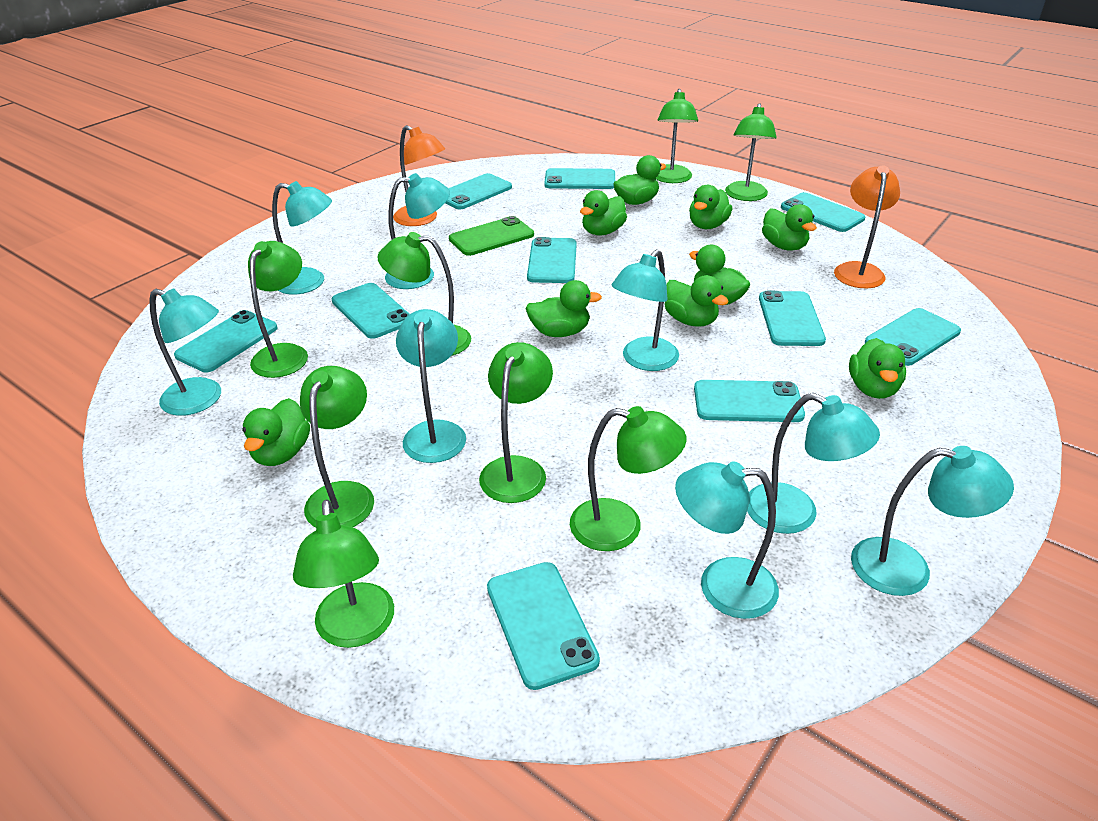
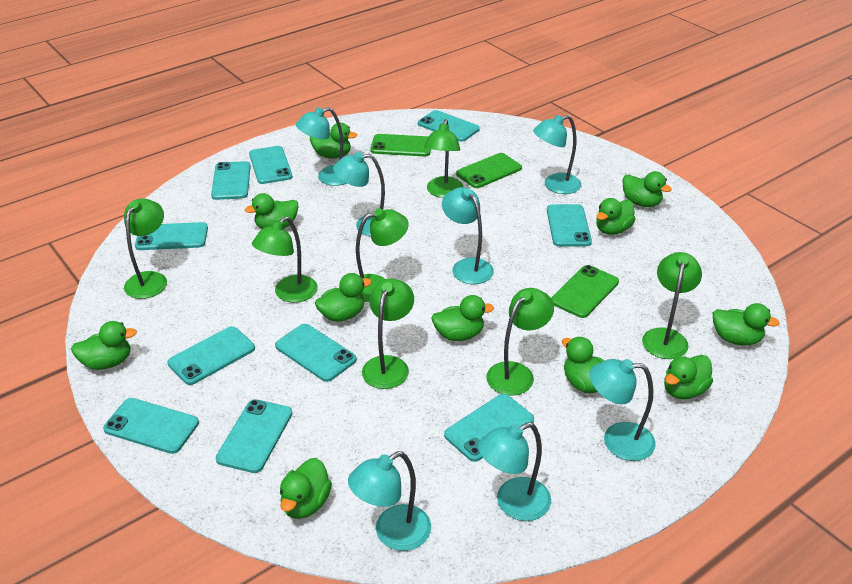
green duck: [242,398,310,466] [525,280,602,337] [580,190,627,235] [613,155,667,205] [664,275,729,327] [689,185,732,229] [689,245,750,305] [762,204,817,251] [849,338,906,399] = 9 -> [71,321,137,370] [245,193,299,229] [280,458,332,519] [310,123,357,158] [315,273,372,322] [431,295,494,341] [562,337,604,393] [596,198,636,235] [622,171,672,207] [664,355,713,399] [713,303,780,346] = 11
green lamp: [248,241,308,378] [293,499,394,648] [300,366,374,528] [377,232,471,356] [479,342,553,503] [570,406,686,551] [655,89,698,183] [725,103,777,201] = 8 -> [124,198,167,299] [252,216,318,303] [356,209,409,302] [362,278,414,389] [424,119,464,198] [486,288,554,396] [642,252,702,359] = 7
green phone: [449,216,534,256] = 1 -> [370,134,431,157] [456,153,522,188] [551,265,619,318] = 3
orange lamp: [393,125,445,226] [834,165,900,288] = 2 -> none = 0
turquoise lamp: [149,288,221,416] [272,181,332,295] [385,173,450,289] [396,309,466,463] [612,249,679,371] [675,461,779,619] [747,393,880,534] [851,446,1014,596] = 8 -> [296,107,347,186] [333,152,385,236] [348,451,431,551] [442,187,494,284] [478,422,551,521] [533,115,581,194] [590,359,656,461] = 7

